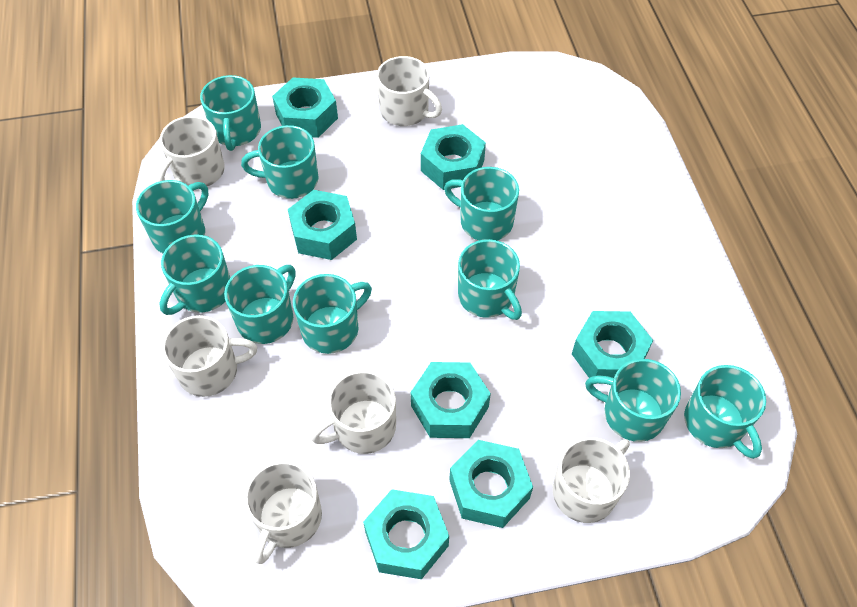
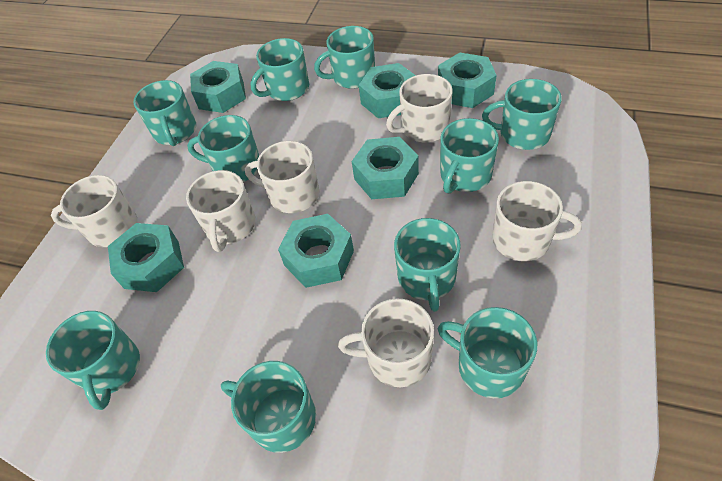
turquoise nut: [272,77,338,138] [288,190,357,260] [363,489,449,579] [411,362,491,438] [421,124,486,190] [449,440,533,528] [572,311,653,384] = 7 -> [108,223,184,292] [190,61,246,113] [278,214,354,288] [352,137,419,199] [359,63,416,118] [438,53,497,108] = 6

